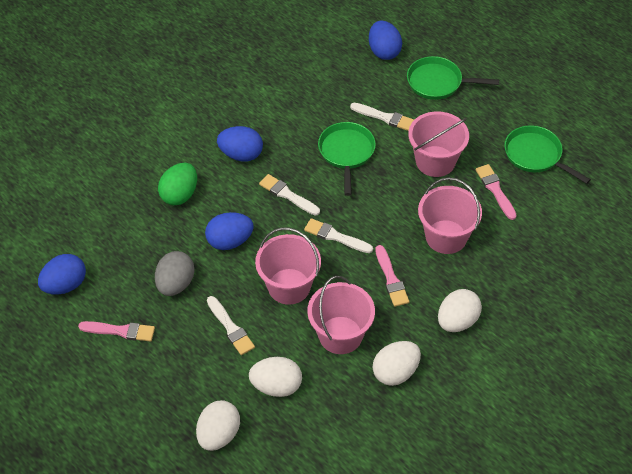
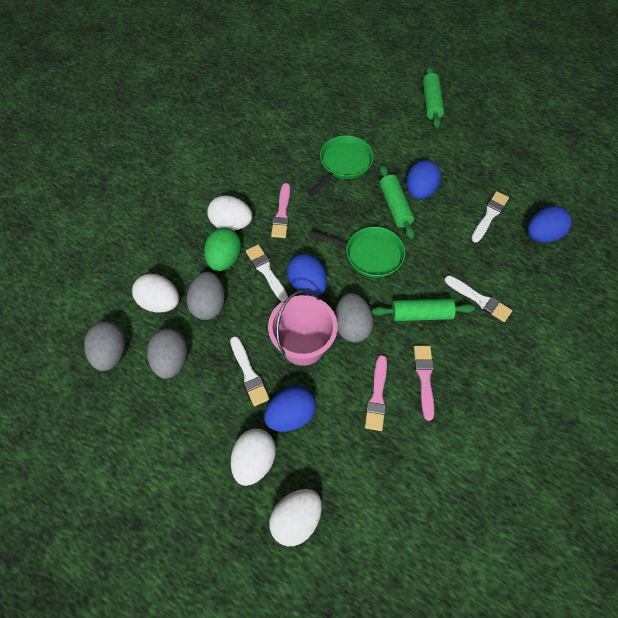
green pan: [318,122,376,196] [407,56,499,100] [504,126,591,184] = 3 -> [309,135,373,196] [309,227,405,278] = 2
green rolling pin: none = 0 -> [372,298,475,321] [380,165,415,239] [422,66,444,128] = 3
grey egg: [155,251,194,296] = 1 -> [84,321,126,371] [147,328,188,379] [186,271,225,320] [335,293,374,343] = 4
pink bucket: [255,227,321,305] [307,276,375,354] [408,111,469,177] [418,177,482,254] = 4 -> [268,290,338,366] = 1

